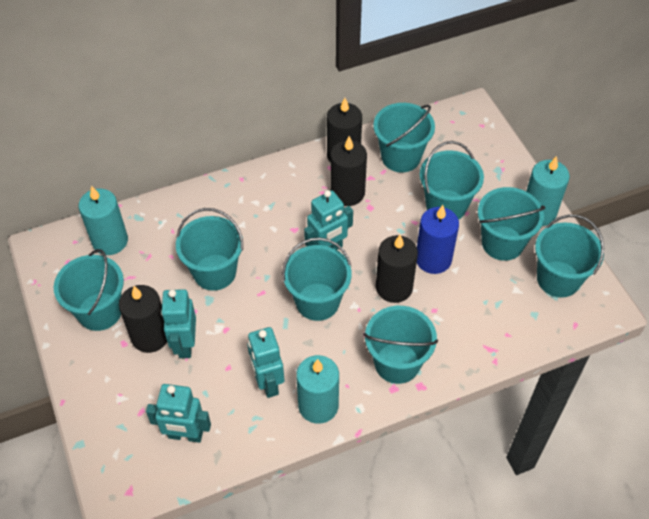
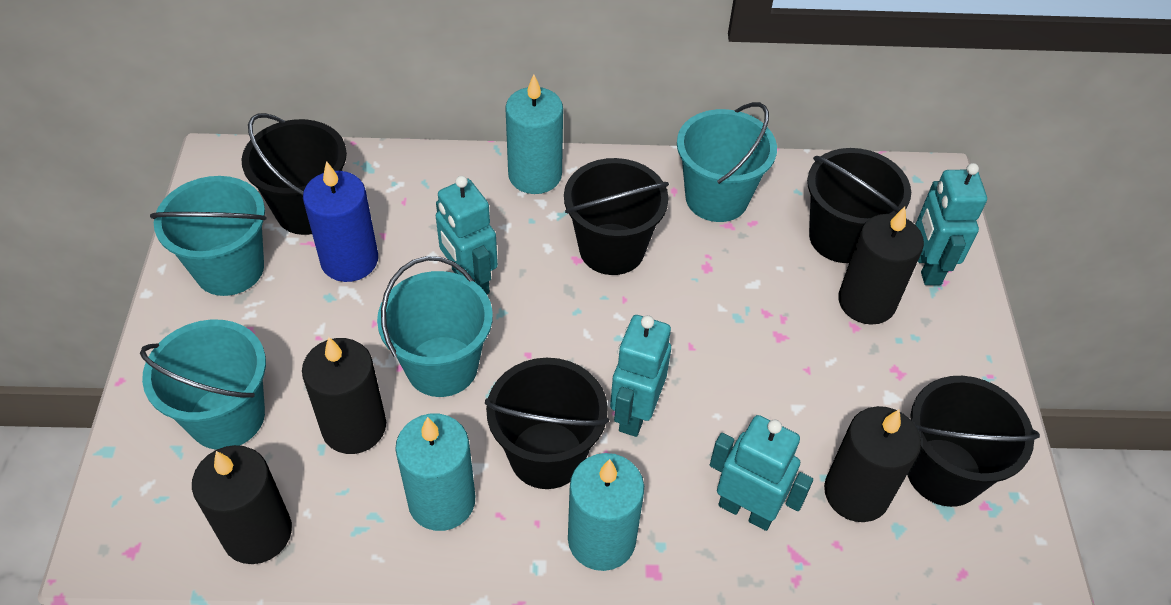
black bucket: none = 0 -> [241,113,347,235] [485,358,609,489] [564,158,669,275] [807,148,911,263] [907,376,1040,507] = 5
turquoise bucket: [54,249,124,331] [176,208,243,291] [282,237,352,321] [364,306,438,384] [373,103,435,173] [420,141,484,220] [478,187,545,261] [535,215,604,297] = 8 -> [140,319,266,450] [150,176,266,296] [377,256,493,397] [677,102,777,222] = 4

